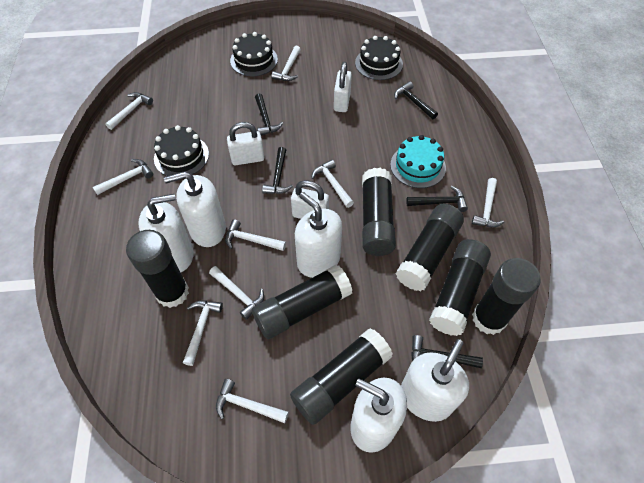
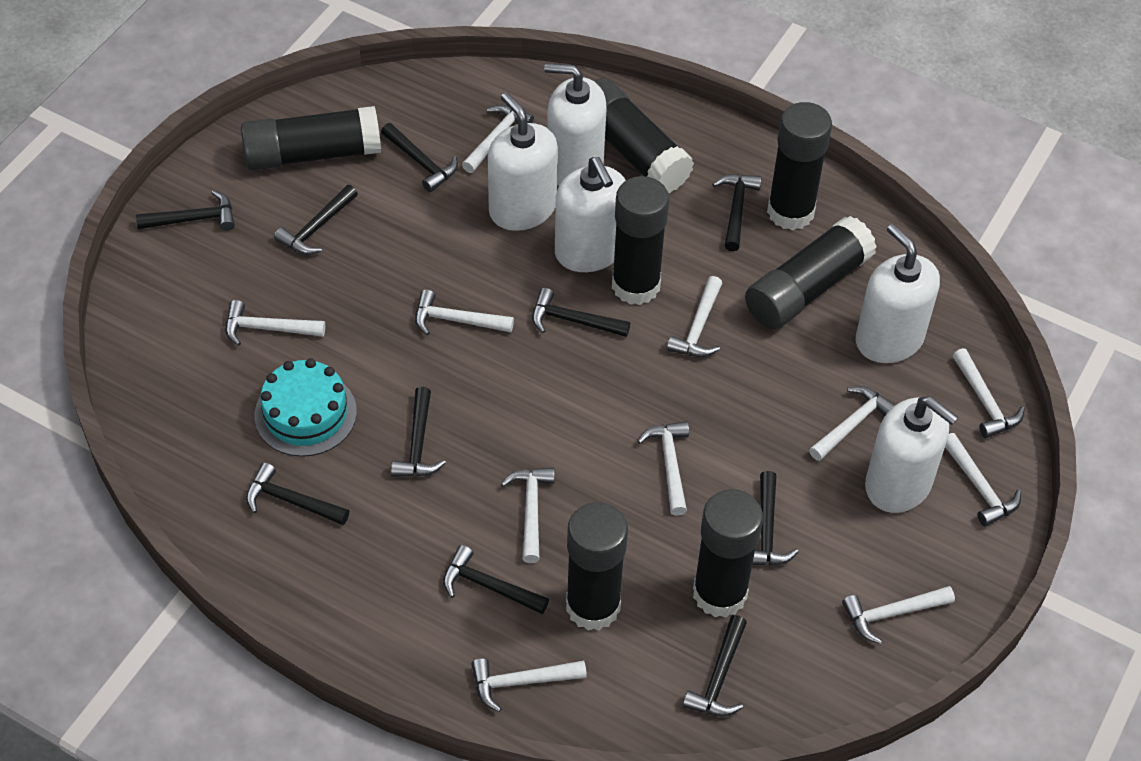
black cake: [154,125,209,176] [230,32,278,76] [355,36,403,80] = 3 -> none = 0
black hammer: [255,93,283,136] [262,147,293,194] [394,81,438,119] [406,186,468,212] [411,335,483,368] = 5 -> [136,190,235,231] [246,462,349,525] [274,185,358,255] [381,123,458,192] [391,387,446,477] [443,545,549,614] [532,288,630,337] [683,615,747,716] [712,174,762,251] [752,471,799,565] = 10
white hammer: [93,159,153,195] [105,92,153,130] [183,300,223,366] [209,266,264,320] [216,379,289,423] [225,219,286,251] [271,46,301,81] [311,160,354,208] [472,178,504,227] = 9 -> [226,300,325,346] [415,289,514,335] [462,105,534,173] [471,658,587,712] [501,467,555,563] [637,421,689,516] [666,276,722,357] [809,386,895,461] [842,586,955,644] [945,433,1021,527] [953,348,1025,438] = 11
white padlock: [227,122,264,165] [291,180,329,219] [334,62,352,112] = 3 -> none = 0

